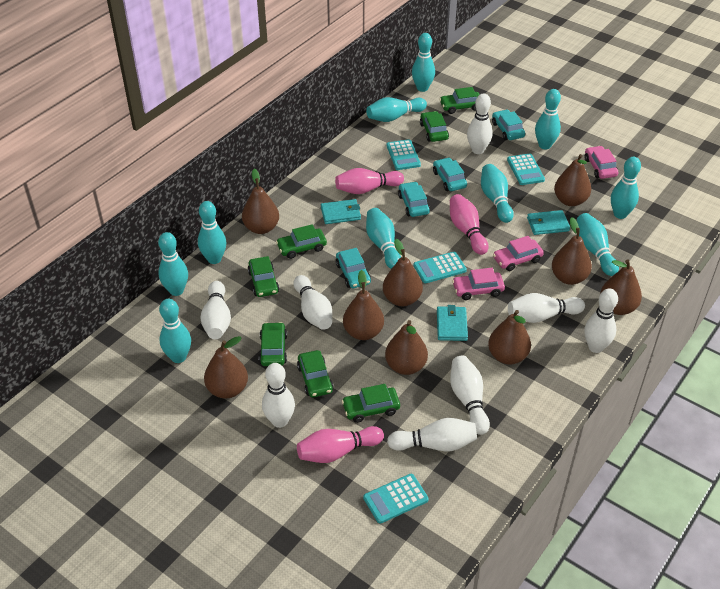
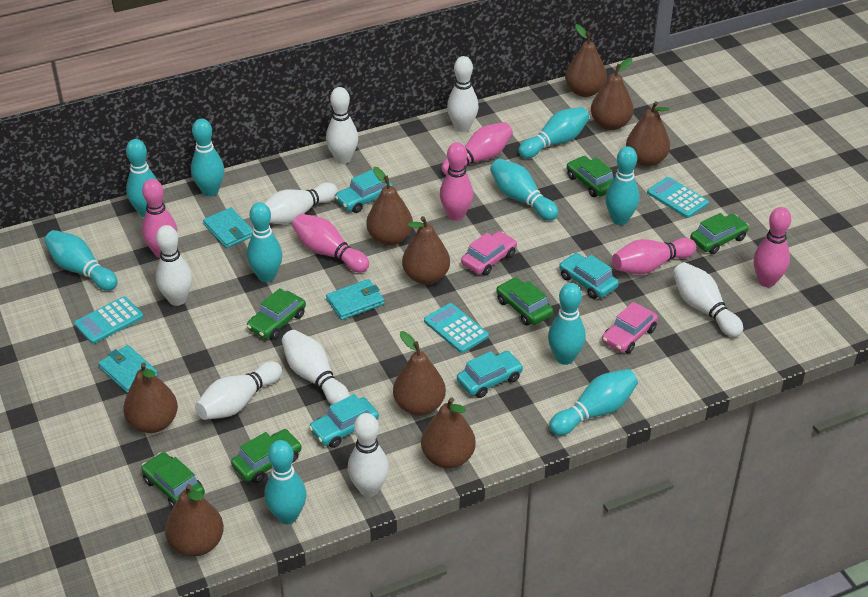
green car: [248,256,279,297] [259,322,287,366] [276,224,327,259] [297,350,334,397] [342,384,400,423] [420,111,449,142] [440,87,480,114] = 7 -> [141,452,205,508] [231,429,302,483] [247,288,306,340] [496,277,553,326] [567,156,614,197] [690,213,749,254] = 6
pink bowling pin: [297,426,384,463] [335,168,404,194] [450,194,489,255] = 3 -> [142,179,177,258] [292,214,369,273] [440,142,473,221] [442,122,513,175] [612,238,696,274] [753,207,791,287] = 6
pink car: [452,268,505,300] [493,236,544,271] [584,146,619,179] = 3 -> [461,231,517,275] [602,302,658,353] = 2
turquoise calculator: [363,474,429,524] [386,139,421,170] [413,252,467,283] [507,154,545,185] = 4 -> [74,296,144,344] [424,303,489,353] [647,177,709,218] = 3

